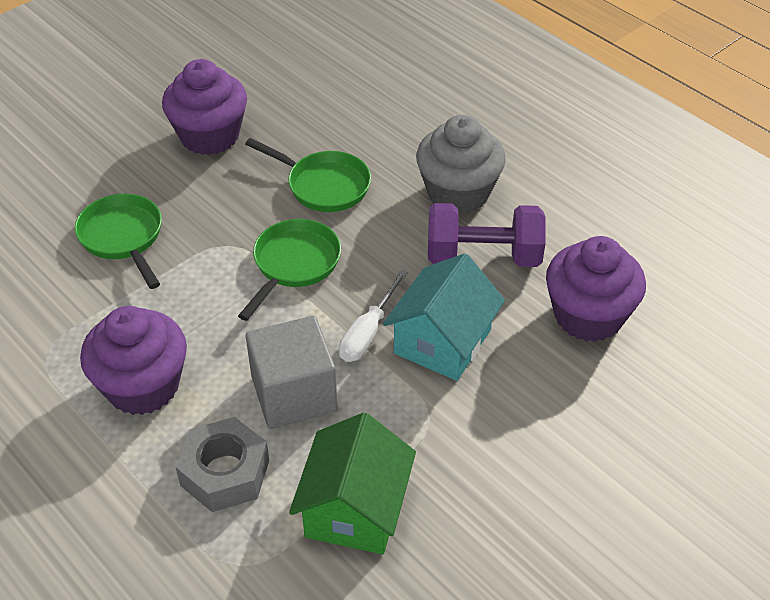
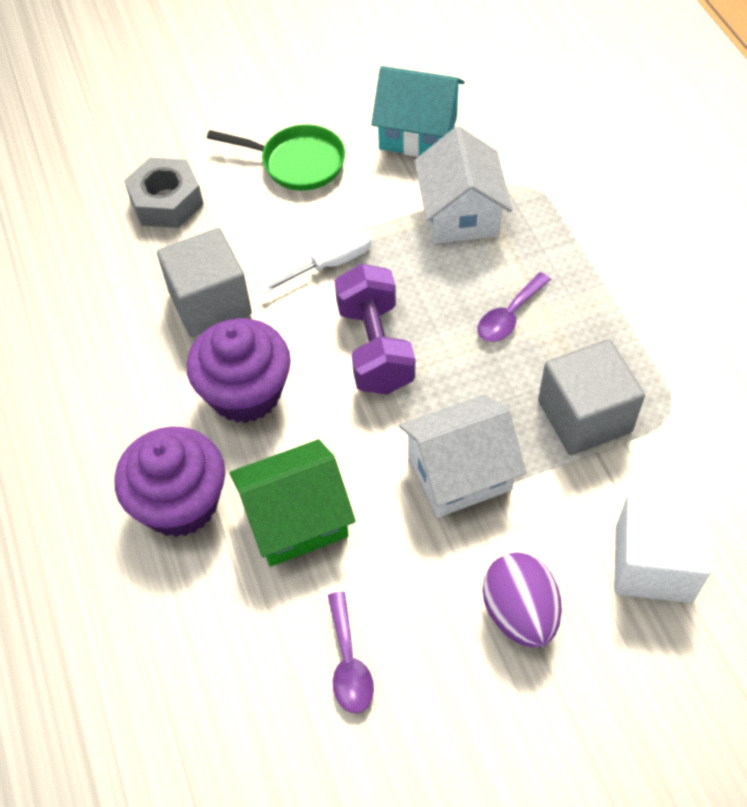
green pan: [75,194,162,289] [238,219,341,321] [245,138,371,212] = 3 -> [207,124,345,191] = 1
grey cube: [246,316,338,429] = 1 -> [157,228,252,337] [538,340,645,455] = 2
grey cupcake: [416,115,506,214] = 1 -> none = 0
purple cupcake: [80,306,187,415] [162,59,247,155] [546,236,646,342] = 3 -> [114,426,225,537] [187,318,291,423] = 2
purple egg: none = 0 -> [483,552,562,648] = 1
purple spoon: none = 0 -> [328,591,374,713] [478,272,551,342] = 2
white cube: none = 0 -> [614,491,711,603] = 1
white house: none = 0 -> [399,394,526,518] [415,126,512,244] = 2

